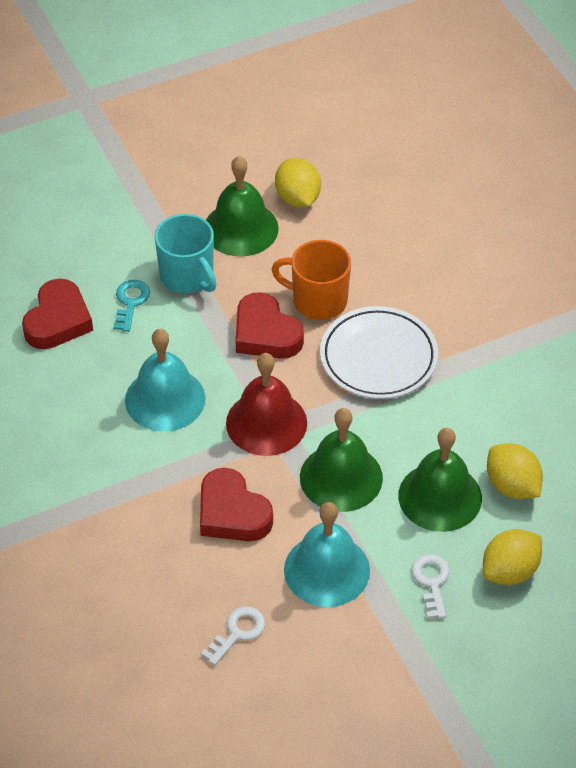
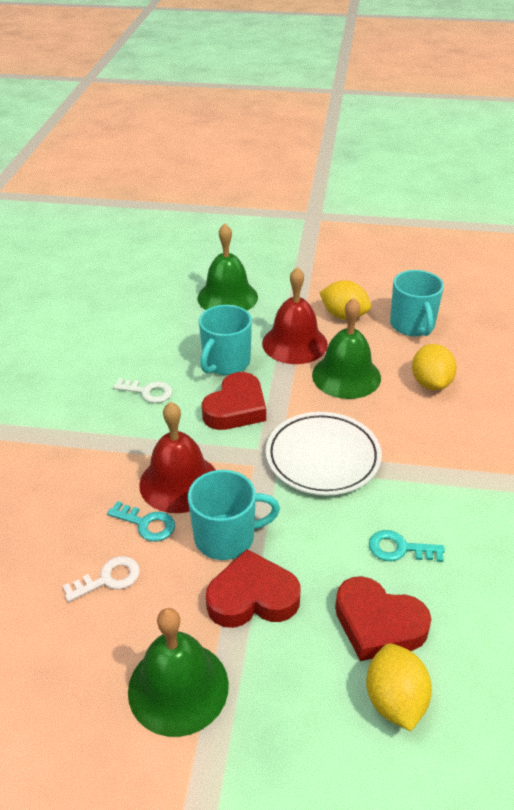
orange mug: [271,240,351,320] = 1 -> none = 0
red bell: [226,353,307,456] = 1 -> [139,402,216,513] [262,267,328,364] = 2
turquoise bell: [125,329,206,431] [284,502,370,607] = 2 -> none = 0
turquoise key: [113,280,150,332] = 1 -> [107,501,175,542] [369,530,445,562] = 2
turquoise mug: [155,214,216,293] = 1 -> [188,470,280,560] [199,305,252,375] [390,270,444,336] = 3

